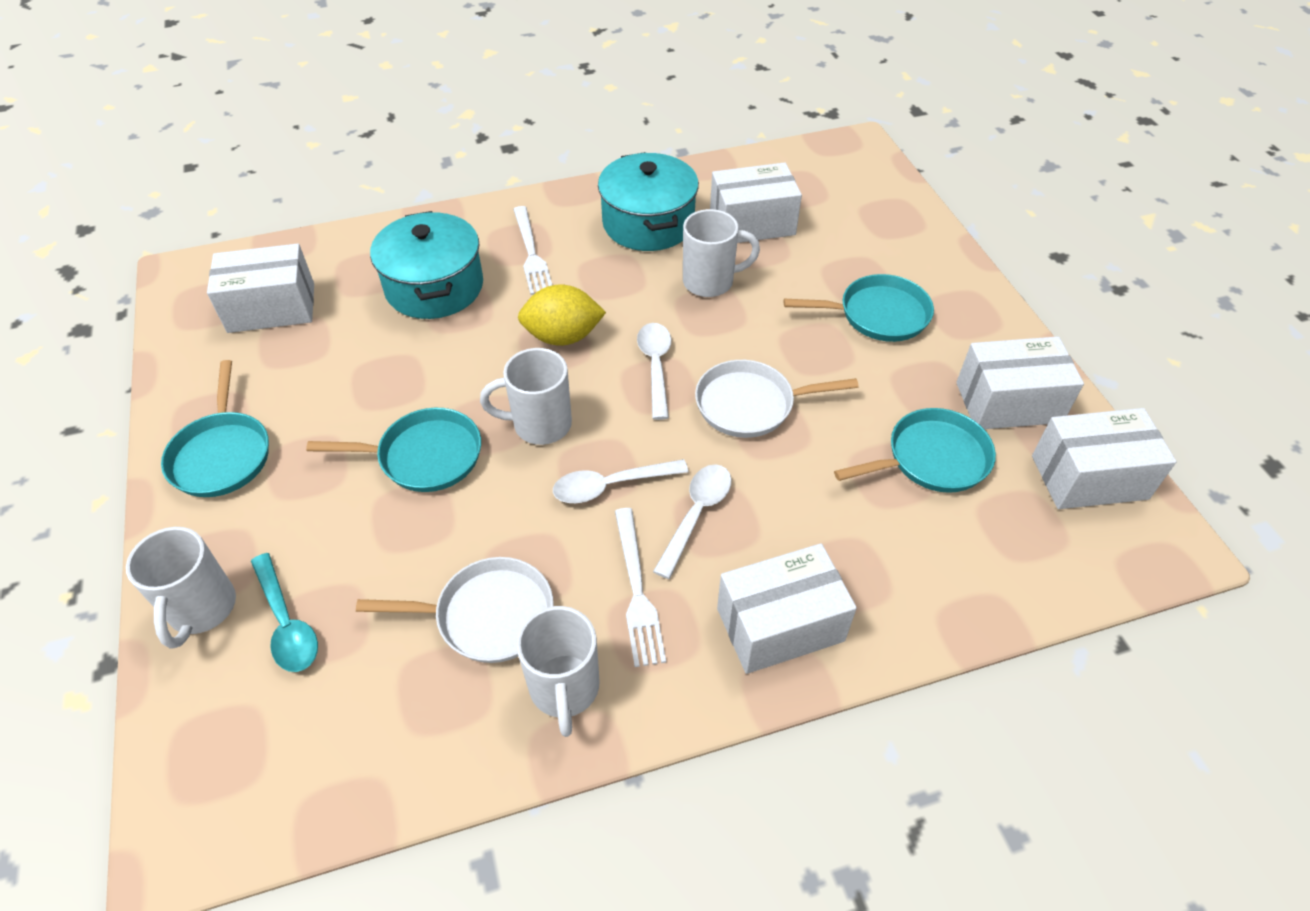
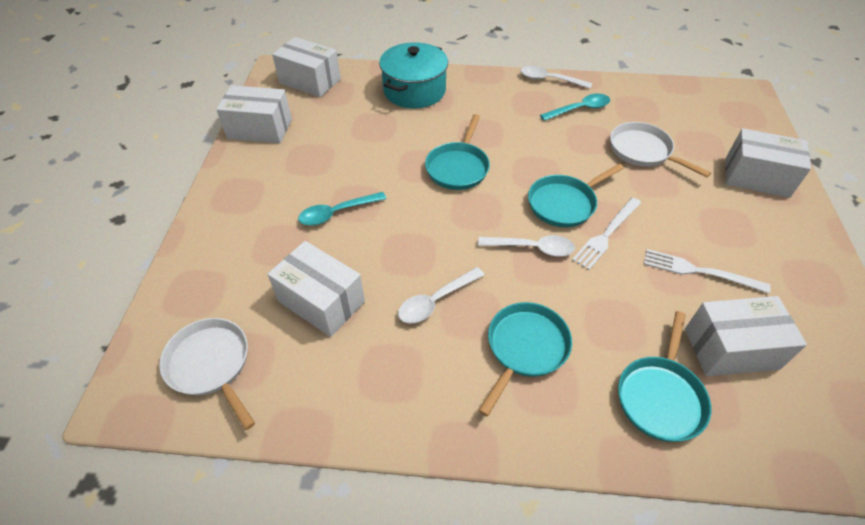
turquoise pot: [370,211,483,319] [598,152,699,251] = 2 -> [379,42,448,108] = 1
turquoise spoon: [251,553,318,672] = 1 -> [298,192,386,226] [540,94,610,121] = 2
white mug: [126,527,236,649] [480,348,572,445] [516,606,599,737] [683,209,760,297] = 4 -> none = 0
yellow lemon: [518,284,606,346] = 1 -> none = 0

